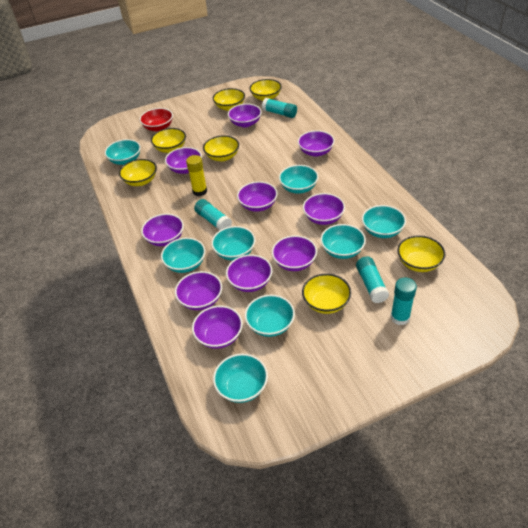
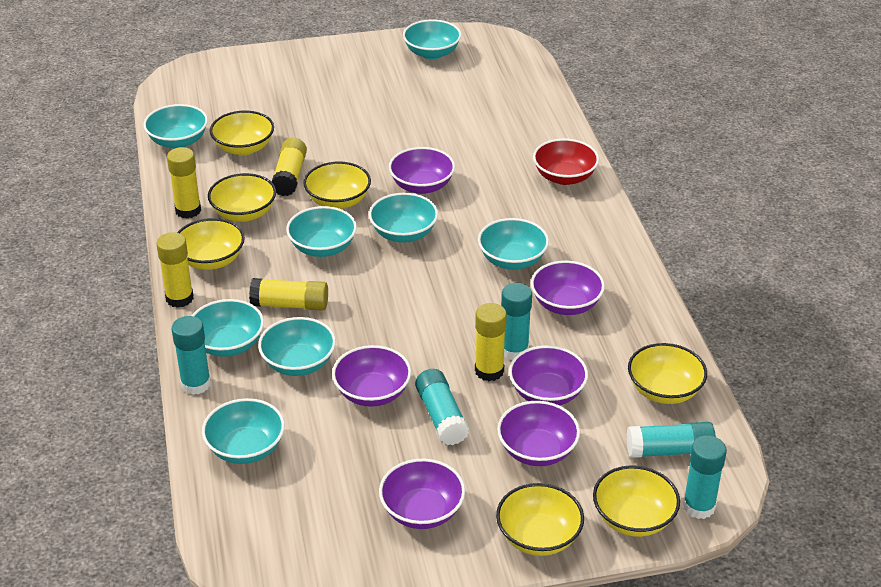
purple bowl: [141,214,184,246] [165,147,202,174] [175,271,222,310] [192,306,243,349] [226,255,272,292] [228,104,262,127] [237,181,278,212] [272,235,317,271] [298,130,335,157] [303,193,345,225] = 10 -> [332,345,411,407] [379,458,465,529] [389,147,455,194] [497,401,580,466] [509,345,588,406] [531,261,605,315] = 6
turquoise glue stick: [194,199,232,231] [262,98,297,118] [356,256,389,303] [391,278,417,325] = 4 -> [172,316,211,395] [415,369,469,445] [501,283,532,360] [627,422,716,458] [683,435,727,519] = 5
yellow glue stick: [186,155,207,196] = 1 -> [156,232,194,308] [167,147,201,218] [249,278,328,311] [272,138,307,196] [475,303,507,381] = 5

